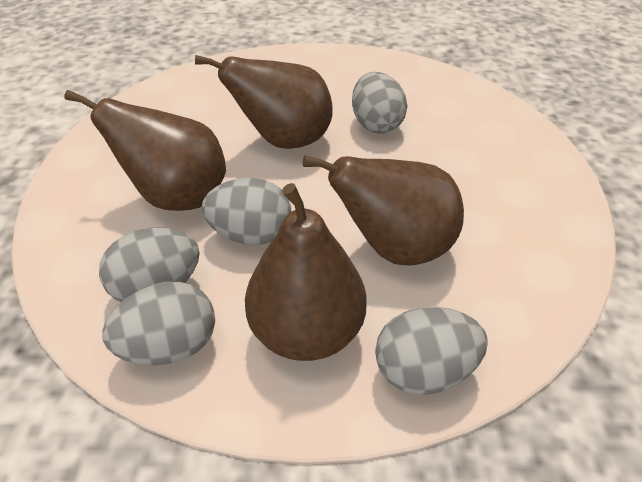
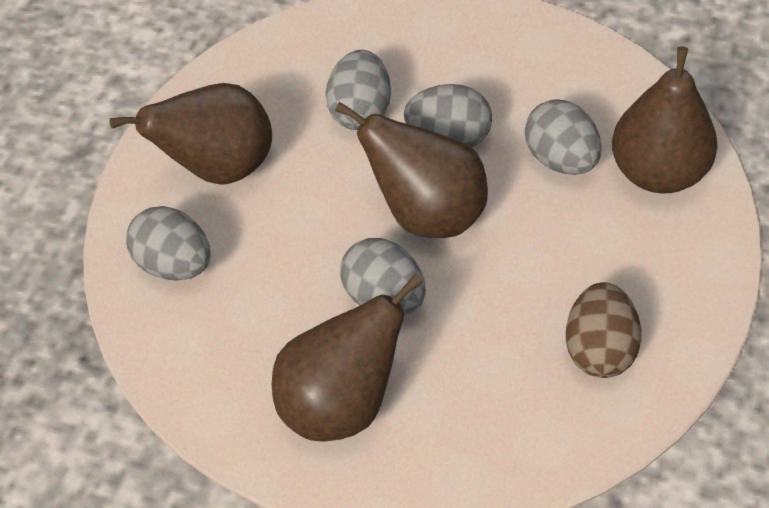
brown egg: none = 0 -> [566,282,641,378] = 1

